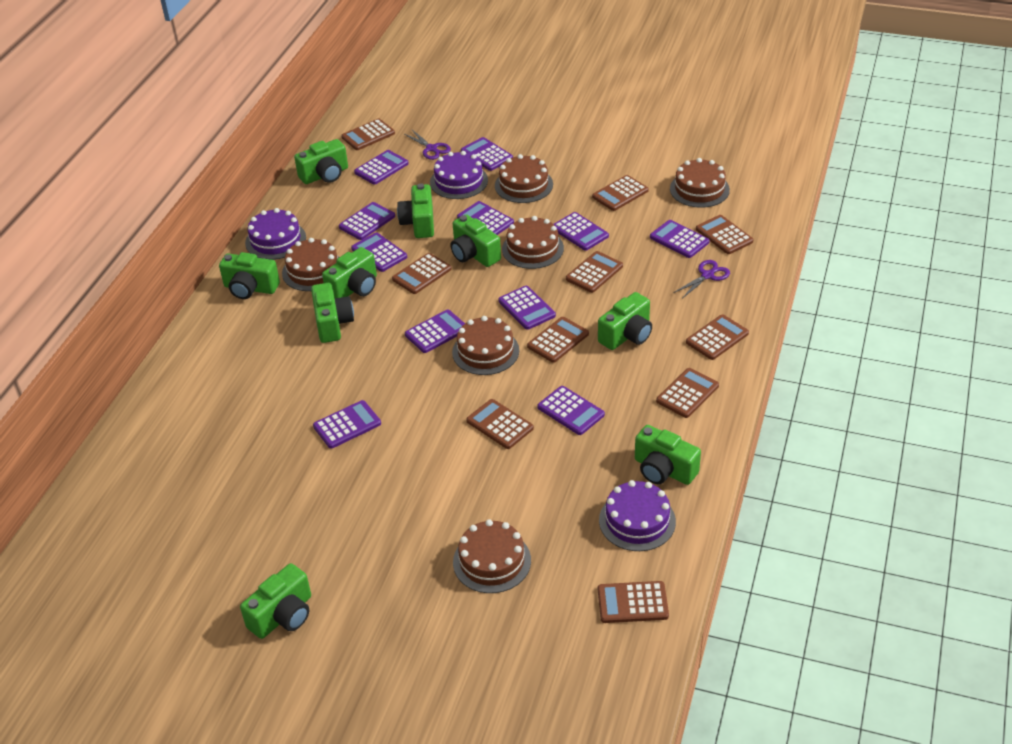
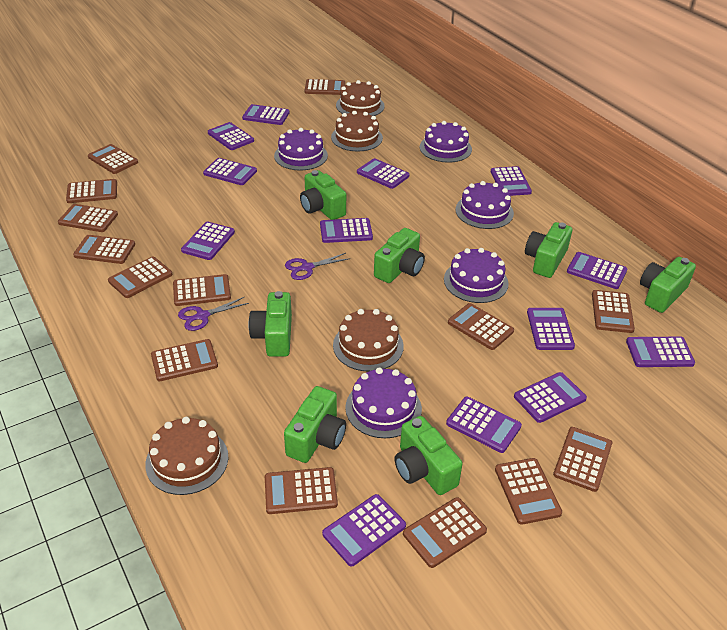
brown cake: [282,238,339,291] [452,316,519,375] [453,519,531,593] [495,154,553,203] [502,216,564,269] [670,158,730,208] = 6 -> [145,417,228,495] [331,111,383,151] [333,309,404,371] [336,80,385,116] = 4
brown calculator: [341,119,395,150] [392,253,452,294] [466,399,534,449] [527,317,589,363] [566,251,623,293] [592,175,649,211] [598,581,669,623] [656,368,719,418] [686,314,749,360] [696,215,753,254] = 10 -> [58,204,118,232] [66,179,117,203] [73,235,135,264] [88,144,138,174] [108,257,172,298] [151,339,218,381] [173,274,231,306] [265,467,338,514] [305,79,345,95] [403,497,487,568] [448,303,514,350] [495,458,562,525] [553,427,612,492] [592,290,635,333] = 14
green camera: [219,252,280,299] [240,563,311,639] [294,139,348,184] [311,283,354,343] [322,247,377,298] [397,183,434,238] [451,214,501,267] [598,292,652,350] [635,425,701,485] = 9 -> [248,291,292,357] [284,386,346,463] [300,170,346,220] [374,228,425,283] [395,416,463,495] [525,222,572,278] [640,257,696,313] = 7
purple cake: [245,208,306,260] [430,151,488,199] [599,480,676,551] = 3 -> [274,128,328,171] [345,368,422,438] [420,121,472,163] [444,248,509,303] [455,181,514,229] = 5
purple calculator: [313,400,381,449] [339,202,395,240] [351,232,407,272] [354,150,409,185] [405,310,465,353] [457,201,514,235] [461,137,513,171] [498,286,556,330] [537,386,605,435] [554,212,609,251] [650,220,710,258] = 11 -> [181,222,235,260] [203,158,257,185] [208,122,254,150] [242,104,290,125] [320,218,373,243] [322,494,406,567] [357,158,409,189] [446,397,522,453] [491,166,532,196] [514,372,587,423] [527,308,575,350] [567,252,627,289] [626,337,695,367] = 13

